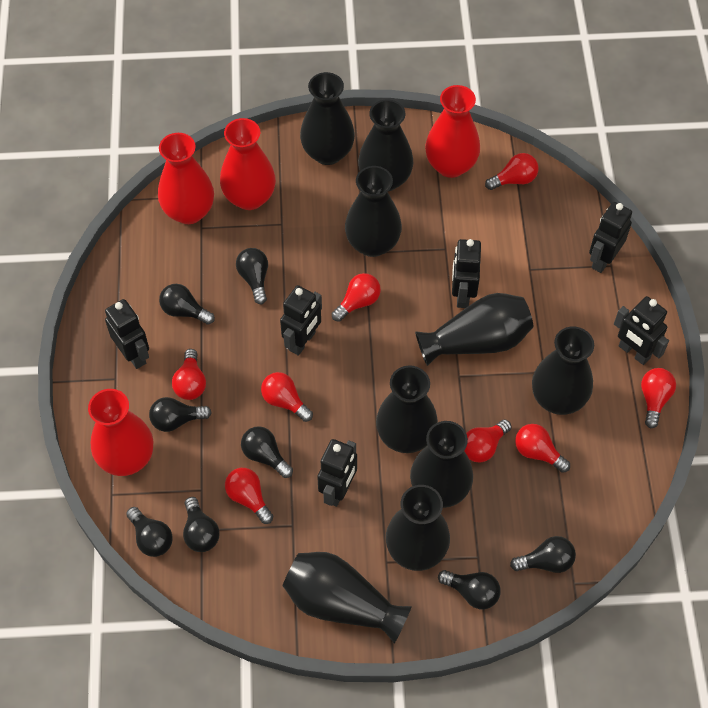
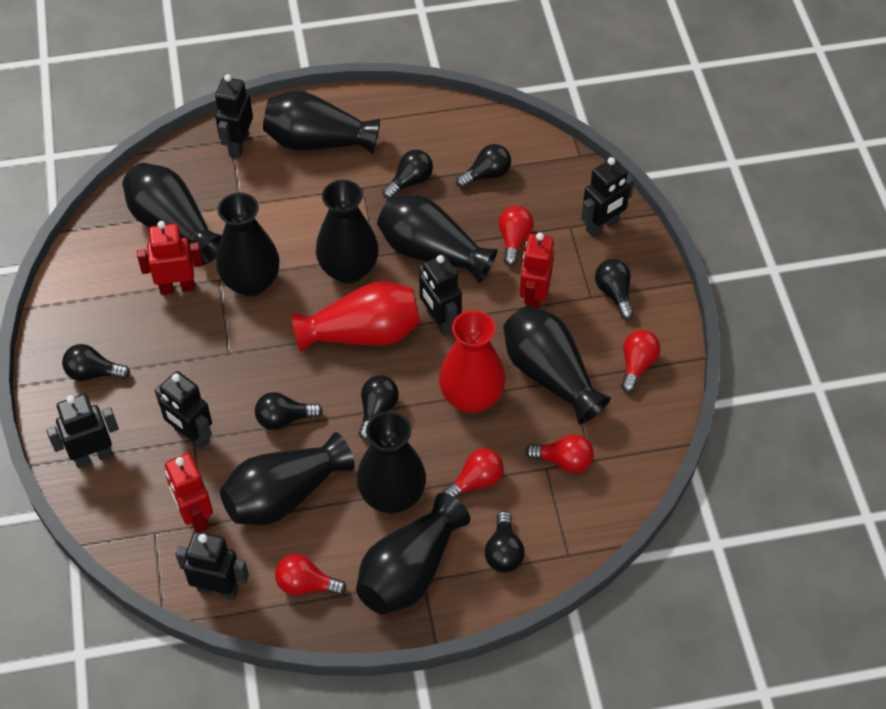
black light bulb: [126,507,173,557] [149,397,212,432] [159,284,215,325] [183,497,220,552] [236,248,268,304] [241,426,293,478] [438,570,500,609] [510,536,576,573] = 8 -> [62,344,130,381] [255,392,323,430] [358,375,399,440] [383,150,433,199] [456,144,511,188] [485,511,525,572] [595,259,634,320] = 7
red light bulb: [172,349,206,400] [225,468,273,524] [261,372,313,422] [332,273,381,322] [464,419,512,463] [485,153,539,190] [515,424,570,473] [641,368,676,428] = 8 -> [275,554,347,596] [443,448,504,499] [499,206,534,266] [525,434,594,473] [621,330,660,393] = 5
red robot: none = 0 -> [137,221,203,295] [165,453,213,532] [520,233,554,309] = 3
red vase: [88,389,153,476] [158,133,214,224] [220,118,276,210] [425,85,480,178] = 4 -> [292,281,420,352] [439,310,505,413] = 2

